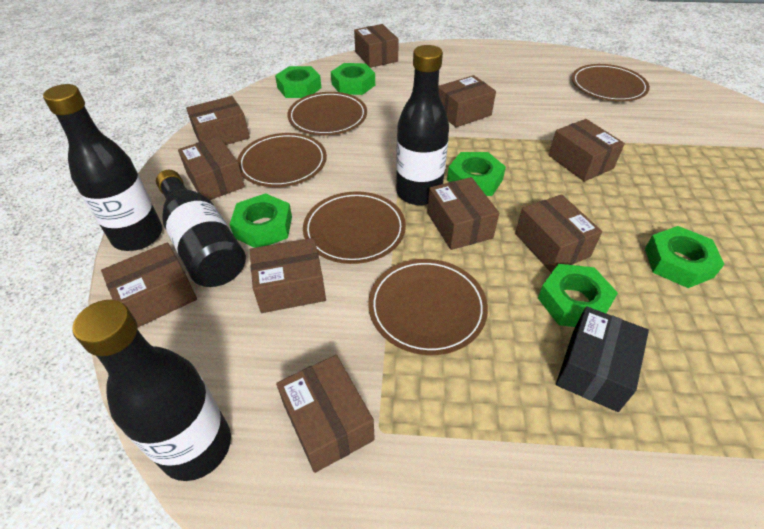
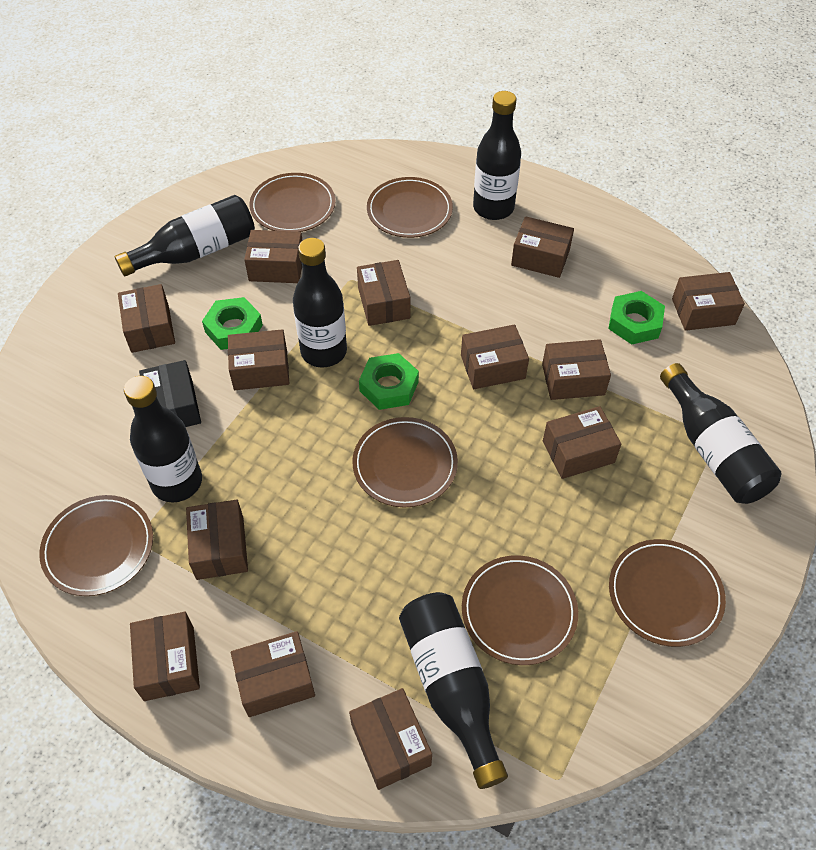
black bottle: [43,84,162,251] [72,300,231,481] [156,170,246,287] [396,45,449,205] = 4 -> [115,195,255,276] [124,376,202,502] [293,238,347,368] [399,592,508,789] [473,91,521,220] [660,363,782,504] = 6
brown box: [101,242,197,328] [178,136,245,200] [186,96,250,145] [250,238,326,313] [276,355,375,473] [354,24,399,68] [427,177,499,250] [439,75,496,127] [515,194,602,272] [549,119,625,182] = 10 -> [118,284,175,353] [130,612,200,701] [186,500,248,580] [228,329,289,390] [231,631,315,717] [244,230,303,283] [349,688,432,790] [357,260,410,326] [461,325,529,389] [511,216,574,278] [542,339,611,400] [543,406,621,479] [672,272,745,331] = 13
brown plate: [237,133,327,187] [287,92,367,135] [303,191,406,264] [369,259,488,355] [572,64,650,101] = 5 -> [39,495,153,596] [249,173,336,232] [352,417,458,507] [367,177,453,238] [462,555,578,665] [609,539,726,647] = 6
green nut: [229,193,292,248] [275,66,322,98] [331,63,375,95] [447,152,506,196] [538,264,618,327] [645,226,725,288] = 6 -> [202,297,263,350] [359,353,419,410] [608,291,665,344] = 3

